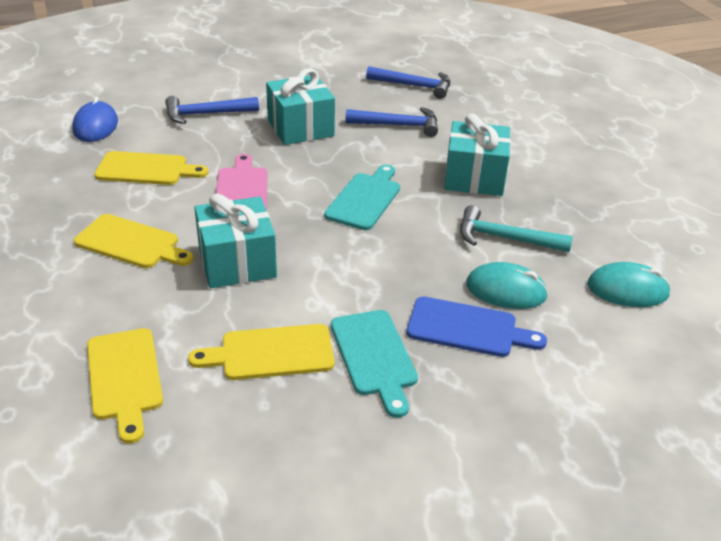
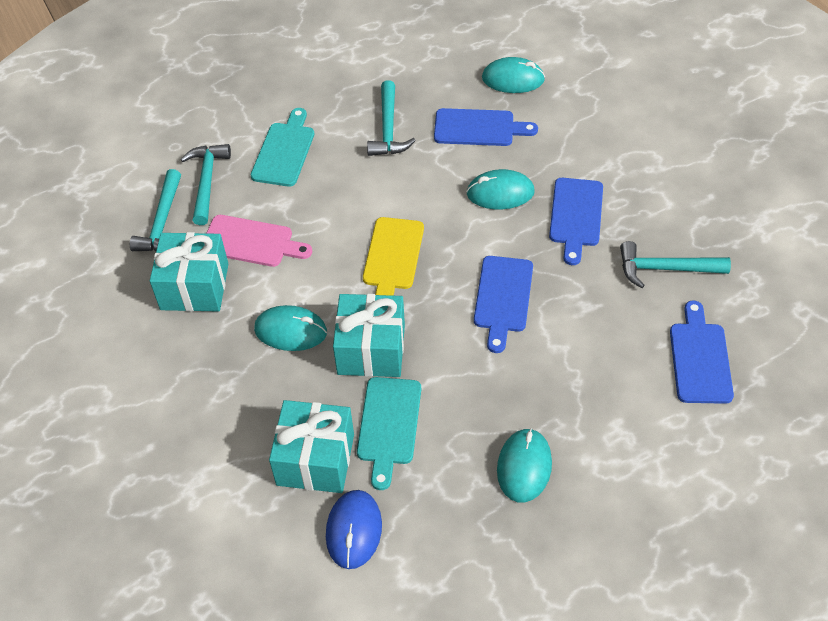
blue cutting board: [407,296,547,357] = 1 -> [434,108,538,146] [474,256,533,353] [549,178,603,265] [670,300,734,404] = 4
blue hammer: [165,96,259,124] [345,107,438,137] [366,66,450,99] = 3 -> none = 0
turquoise hammer: [460,205,573,252] = 1 -> [130,169,181,251] [181,144,231,225] [367,80,416,156] [620,241,731,288] = 4
turquoise mouse: [466,262,548,309] [587,262,671,307] = 2 -> [254,305,327,351] [466,169,535,209] [482,57,545,93] [497,428,552,502] = 4
yellow cutting board: [74,214,194,268] [87,328,163,444] [94,151,208,185] [188,324,335,380] = 4 -> [363,217,424,296] = 1

